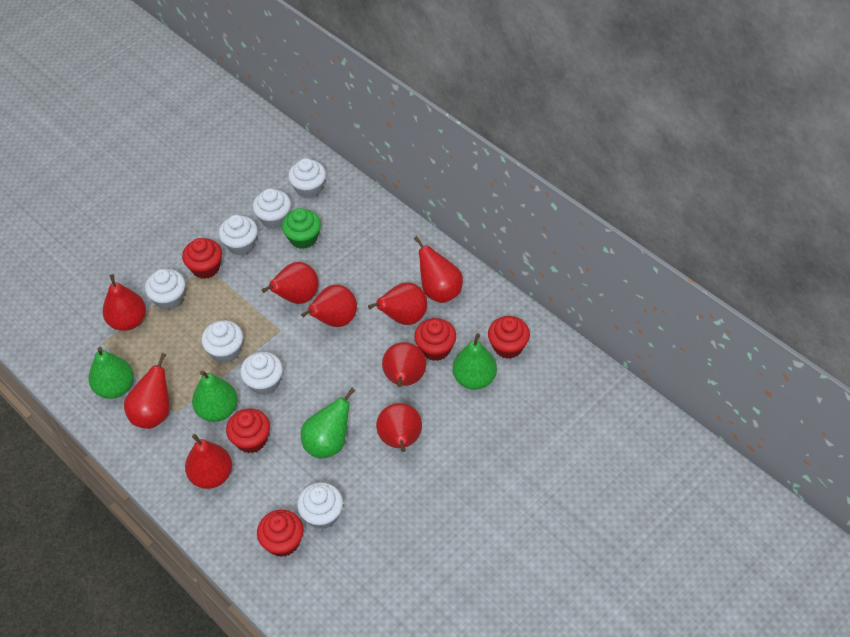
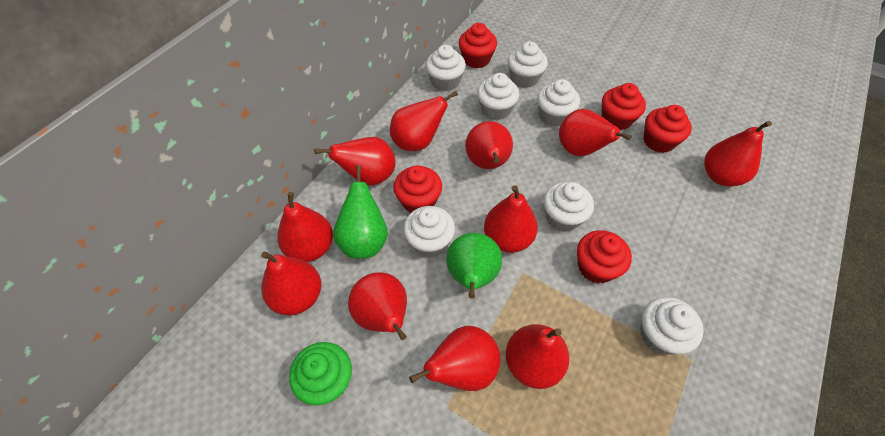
green pear: [89,347,134,399] [192,371,238,422] [301,388,355,459] [453,333,497,390] = 4 -> [333,165,388,259] [446,233,502,298] = 2
red pear: [102,274,146,331] [124,353,169,429] [185,434,232,489] [262,262,319,304] [301,284,357,327] [368,282,428,325] [376,403,422,452] [382,342,426,387] [414,236,463,303] = 9 -> [261,251,321,315] [277,192,333,262] [314,137,396,186] [348,272,407,340] [390,91,458,151] [409,326,501,391] [465,121,513,169] [484,185,538,253] [506,324,569,389] [559,109,632,156] [704,121,772,186] = 11

